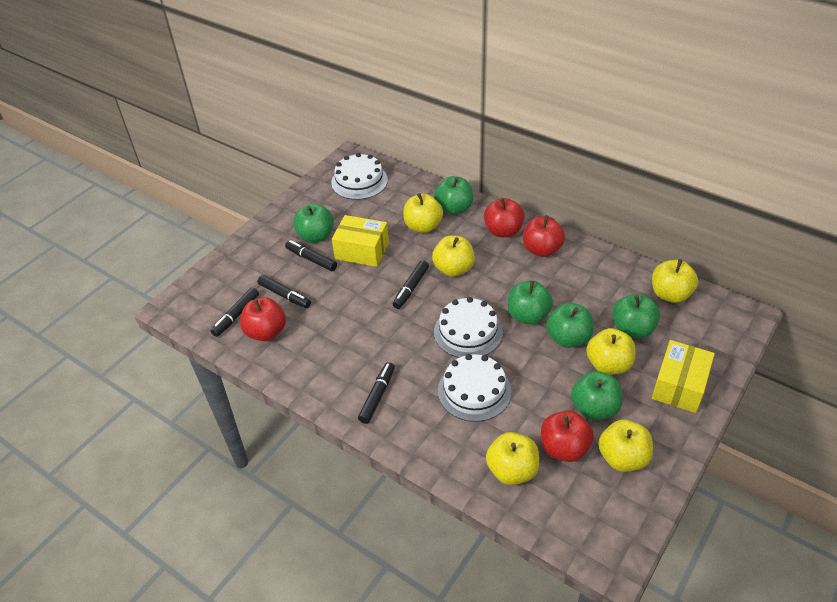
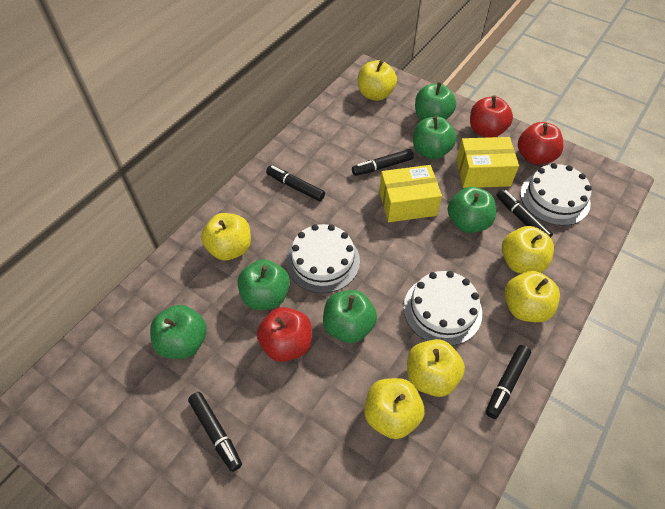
red apple: [240,297,286,341] [484,198,525,238] [523,215,565,257] [541,410,594,462] = 4 -> [257,307,312,362] [470,95,513,138] [518,122,563,165] = 3

